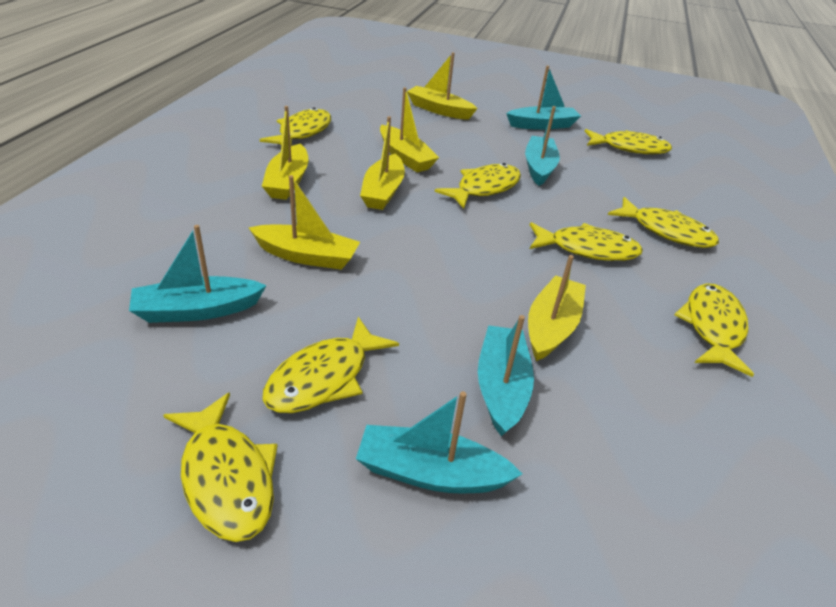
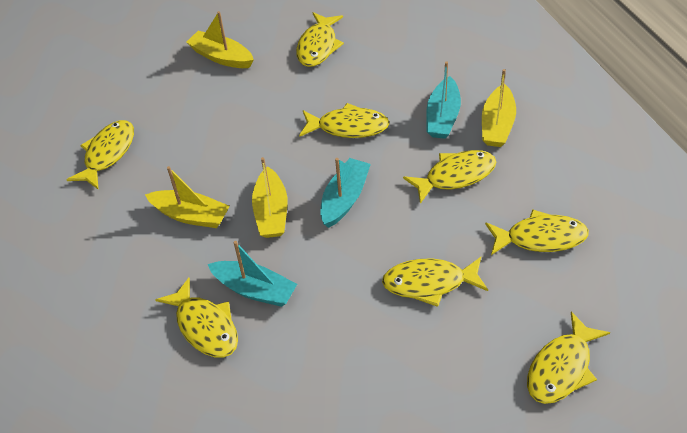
turquoise boat: [129,225,267,323] [356,391,522,493] [478,315,534,437] [506,66,581,130] [525,106,560,186] = 5 -> [208,241,297,307] [320,158,371,228] [426,62,461,139] = 3
yellow boat: [249,175,360,270] [262,106,308,200] [360,116,405,210] [380,87,439,172] [407,52,478,120] [528,255,586,361] = 6 -> [145,166,230,228] [186,11,254,68] [252,157,288,238] [482,69,516,147] = 4

